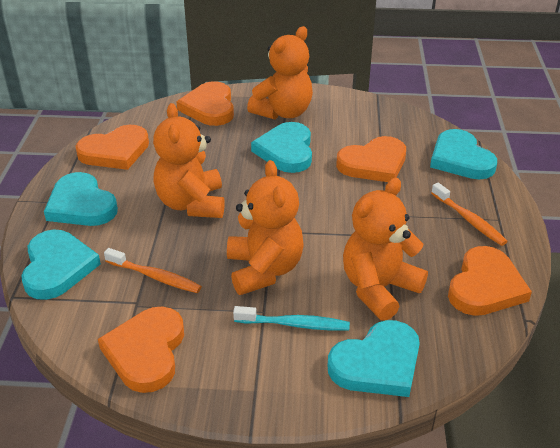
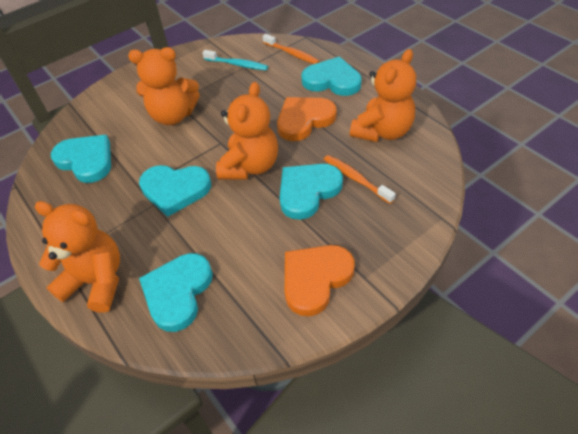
orange heart: [75,125,149,170] [98,306,184,393] [176,81,234,126] [336,136,406,182] [448,246,532,316] = 5 -> [277,97,337,141] [285,245,355,316] = 2

